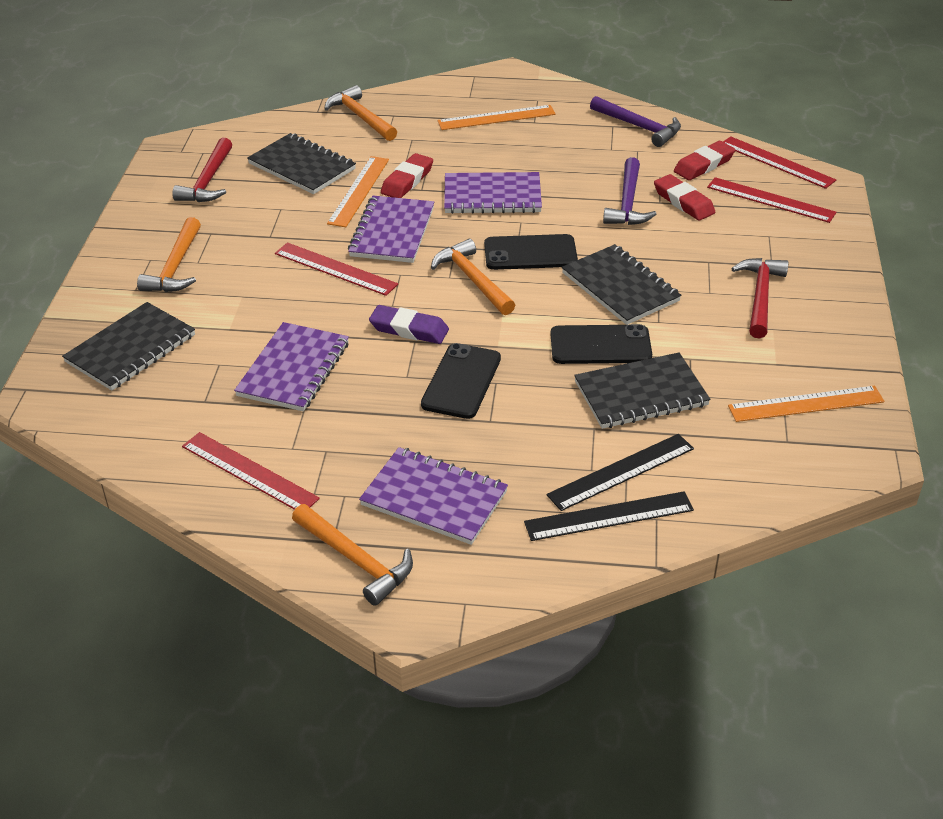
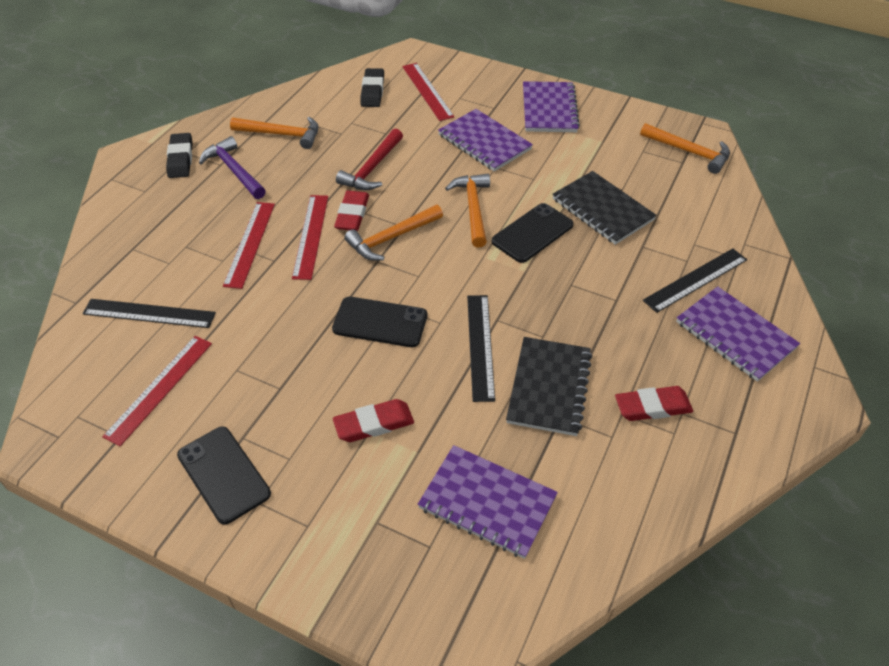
black eraser: none = 0 -> [166,133,193,178] [361,68,384,107] = 2
black notebook: [62,302,195,391] [247,133,356,194] [562,244,682,325] [574,352,711,429] = 4 -> [506,337,592,436] [552,171,657,245] = 2
black ruler: [524,491,694,541] [546,434,694,511] = 2 -> [83,299,216,328] [467,295,495,402] [643,248,747,313] = 3
orange ruler: [327,156,389,227] [437,105,556,130] [728,386,884,422] = 3 -> none = 0
purple eraser: [369,305,449,344] = 1 -> none = 0
purple hammer: [590,96,681,147] [603,157,656,225] = 2 -> [199,136,266,199] = 1
red hammer: [172,138,232,202] [731,258,789,338] = 2 -> [336,128,403,190] = 1

